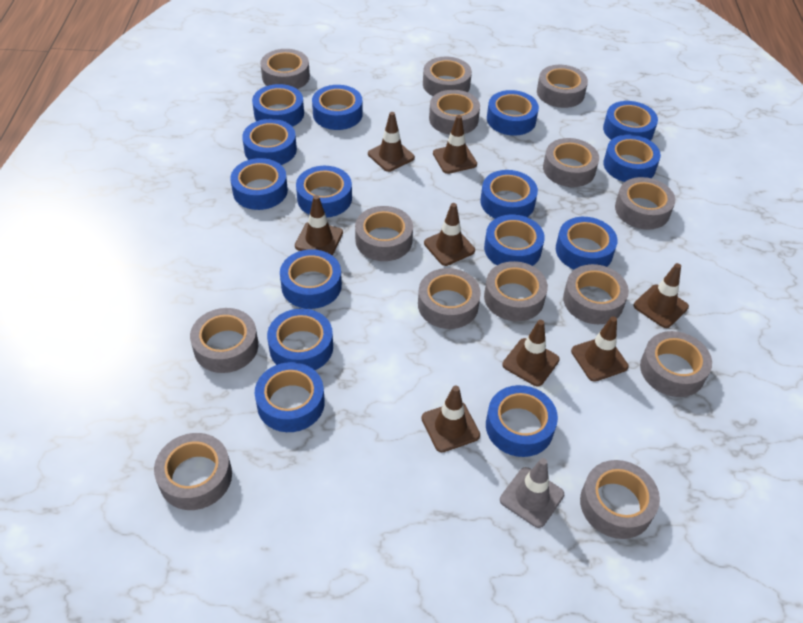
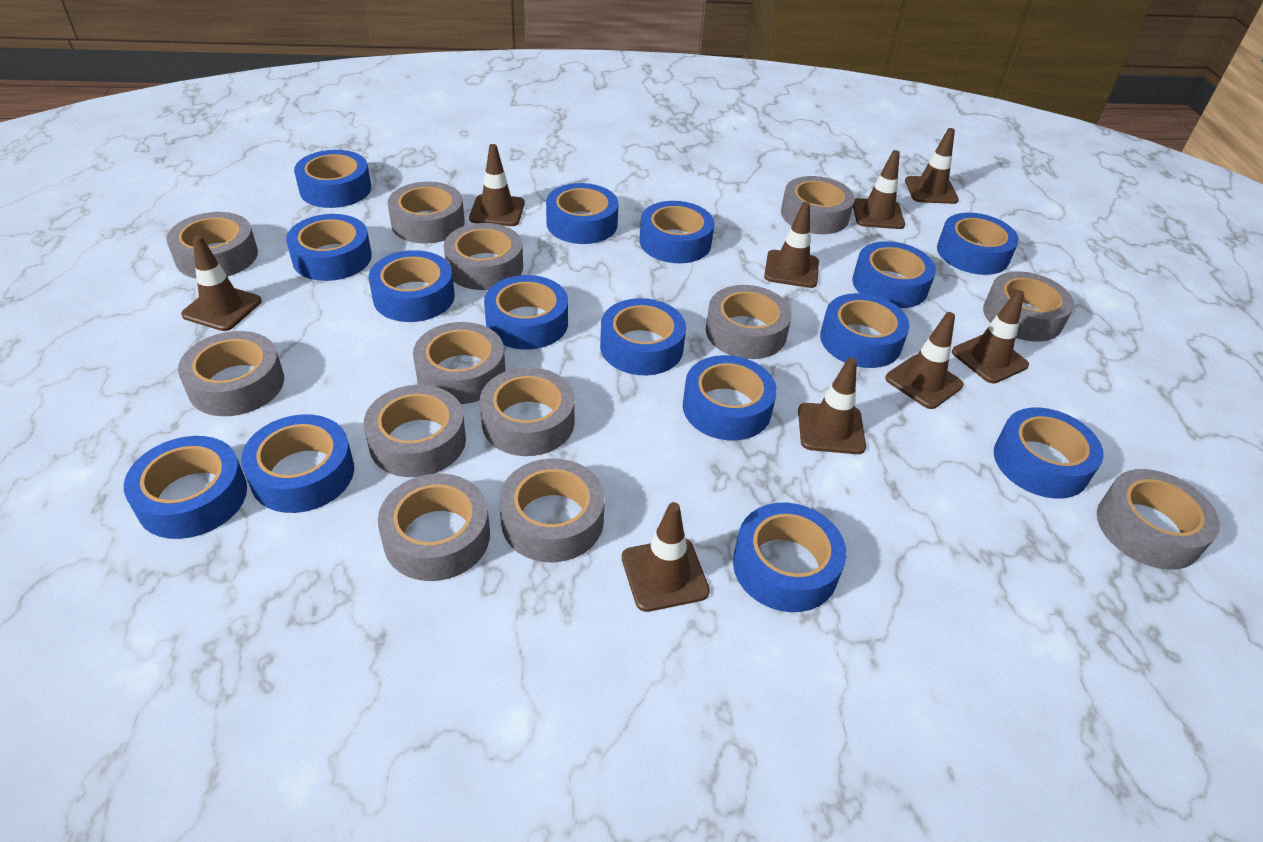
brown traffic cone: [295,195,343,255] [368,112,415,172] [421,385,480,452] [424,203,475,266] [433,115,477,174] [503,320,560,386] [571,316,629,382] [634,263,689,328] = 8 -> [181,235,262,331] [469,144,525,226] [622,502,710,612] [764,202,819,288] [798,358,866,454] [853,150,905,229] [885,312,964,409] [905,128,959,204] [952,290,1029,384] = 9
grey tape: [154,433,232,510] [190,308,258,373] [260,49,310,89] [355,206,413,261] [418,268,481,329] [423,57,472,96] [429,90,480,135] [484,261,548,321] [537,65,588,108] [543,138,599,187] [563,264,629,324] [580,460,660,539] [615,177,675,229] [640,331,712,397] = 14 -> [166,212,258,279] [178,331,284,416] [364,385,466,477] [378,473,490,581] [387,182,465,244] [413,322,505,404] [444,223,523,290] [480,367,575,456] [499,459,605,562] [706,285,792,359] [781,176,855,234] [983,271,1074,342] [1097,469,1220,570] = 13
grey traffic cone: [500,458,564,528] = 1 -> none = 0

